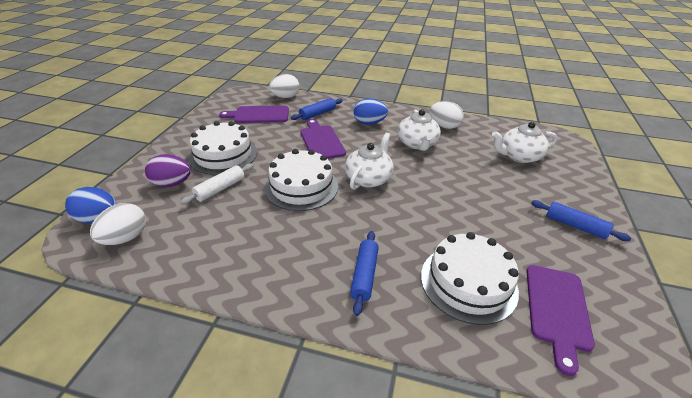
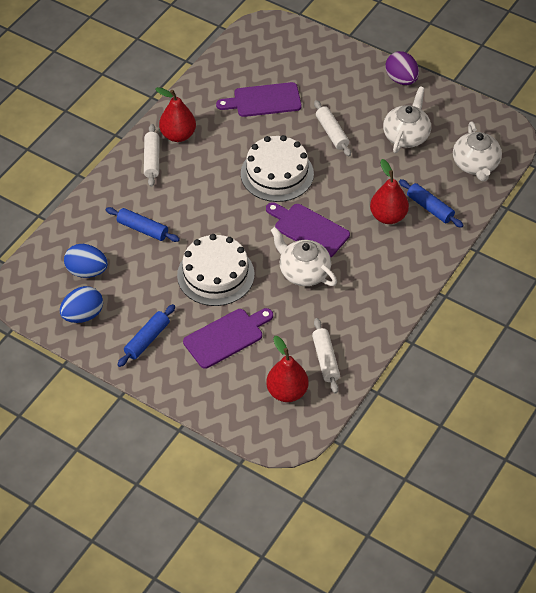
red pear: none = 0 -> [155,87,196,142] [266,336,308,402] [370,159,409,224] = 3
white cake: [188,121,257,175] [264,149,338,211] [421,232,519,325] = 3 -> [177,234,254,306] [241,135,314,202] = 2
white egg: [90,203,146,245] [269,74,299,98] [430,101,464,129] = 3 -> none = 0
white rolling pin: [180,164,254,205] = 1 -> [144,124,160,187] [312,318,340,394] [314,100,351,156] = 3

